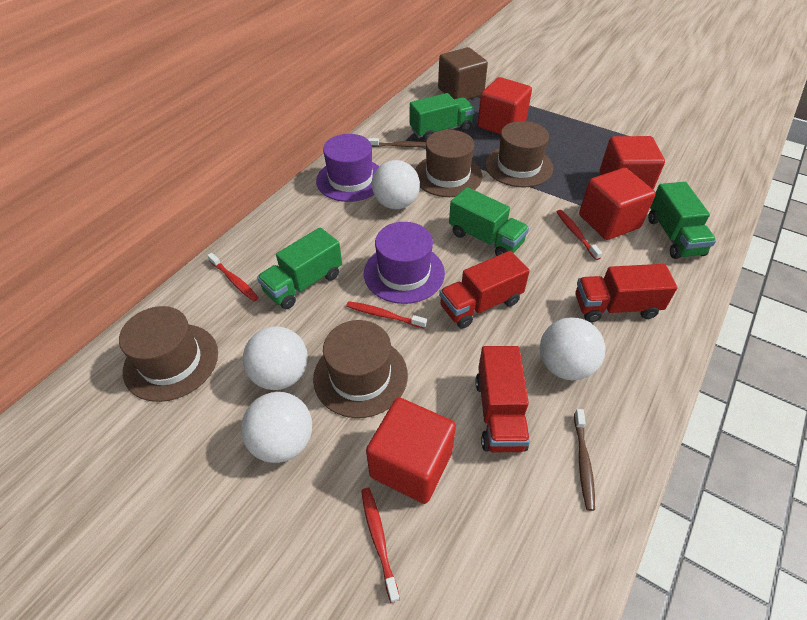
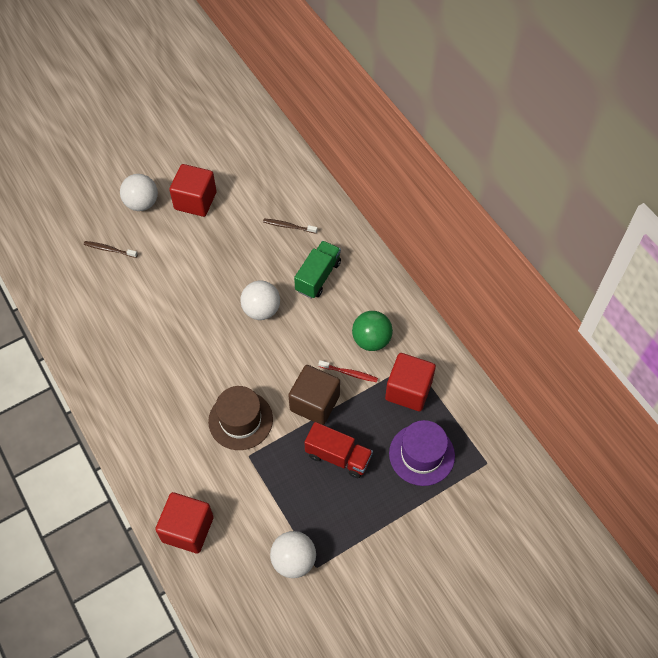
brown hat: [119,306,218,402] [313,320,408,418] [415,130,482,197] [485,121,553,187] = 4 -> [208,386,273,450] = 1
green ball: none = 0 -> [352,311,393,351] = 1
green truck: [257,227,342,309] [410,93,475,141] [449,187,529,256] [648,182,716,259] = 4 -> [294,241,341,299] = 1
purple hat: [316,134,379,202] [364,222,445,304] = 2 -> [389,420,455,486] = 1
red cube: [366,398,456,504] [478,77,532,135] [579,168,656,240] [599,136,665,190] = 4 -> [155,492,214,553] [169,164,216,217] [385,353,436,411] = 3
red toothbrush: [207,253,259,301] [346,301,427,329] [361,488,400,603] [557,210,602,260] = 4 -> [318,360,378,382] = 1
red truck: [439,251,530,329] [475,346,530,452] [575,264,678,322] = 3 -> [304,422,373,478] = 1
white ball: [241,392,312,463] [243,327,308,390] [372,160,420,209] [540,317,605,380] = 4 -> [120,174,158,211] [240,281,280,320] [270,531,316,578] = 3

